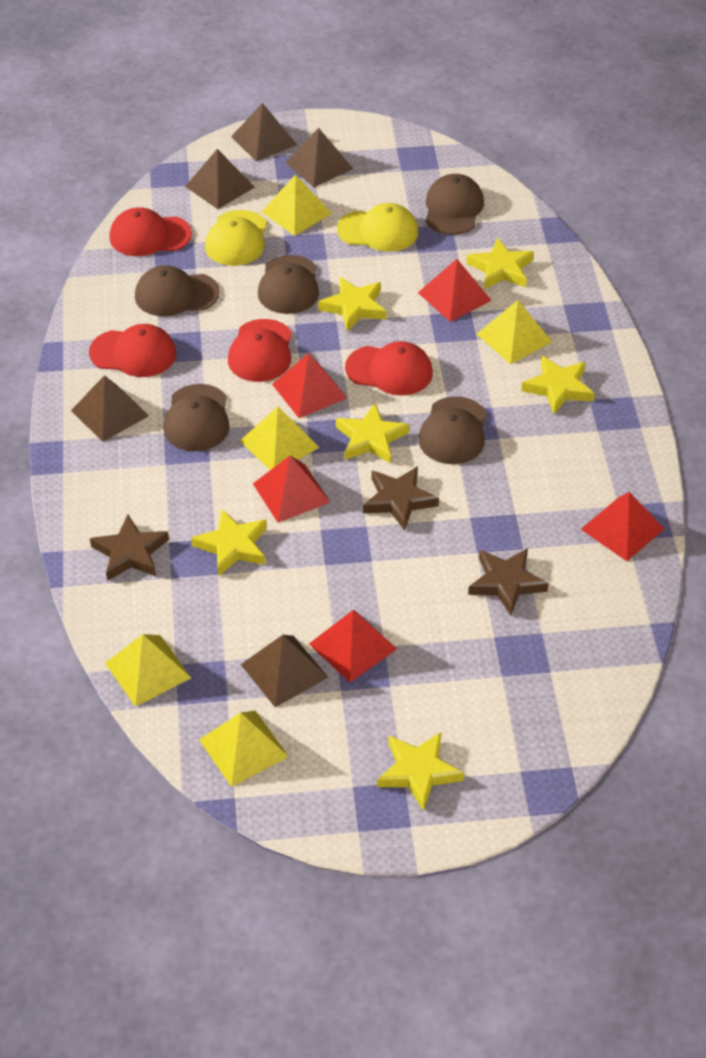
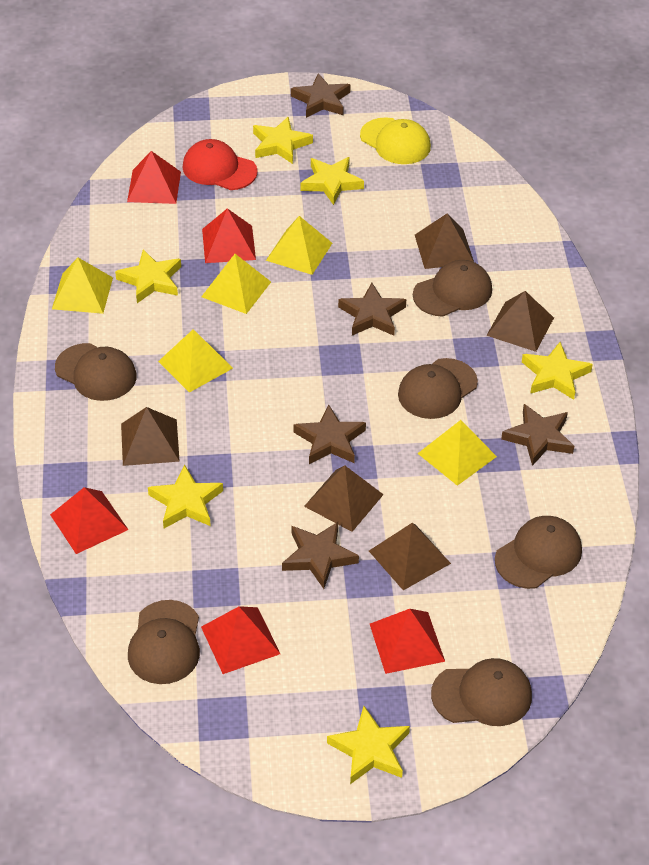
brown cap: [135,265,220,316] [164,384,230,451] [258,255,319,314] [418,396,487,464] [425,174,484,235] = 5 -> [55,343,137,401] [128,600,200,684] [398,358,478,419] [413,260,492,317] [431,658,532,726] [495,516,582,589] = 6
brown star: [90,515,169,581] [363,466,439,531] [468,548,549,615] = 3 -> [282,522,359,589] [291,73,351,118] [294,404,366,464] [338,283,406,336] [501,404,574,466] = 5
red cap: [89,324,176,377] [110,207,192,256] [228,319,292,382] [345,341,433,396] = 4 -> [182,139,258,190] = 1
yellow cap: [205,210,267,266] [337,203,418,252] = 2 -> [360,117,431,164] = 1

